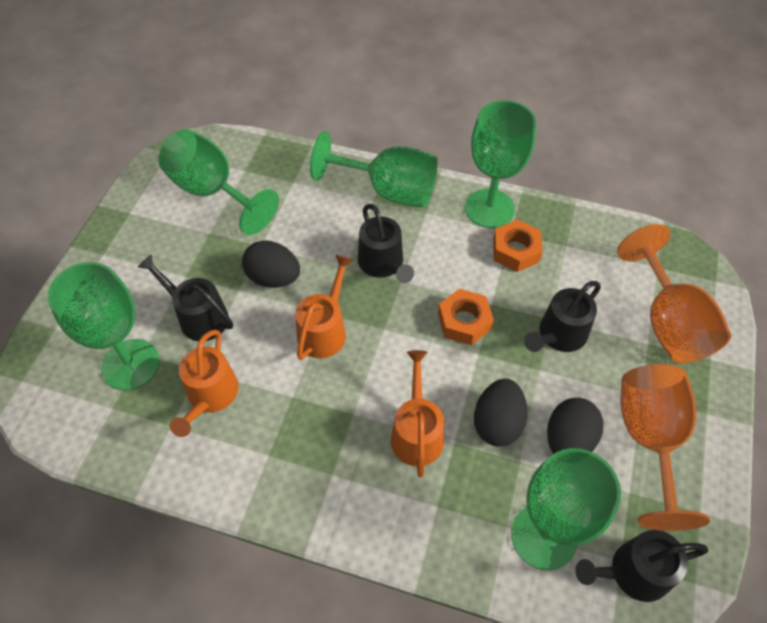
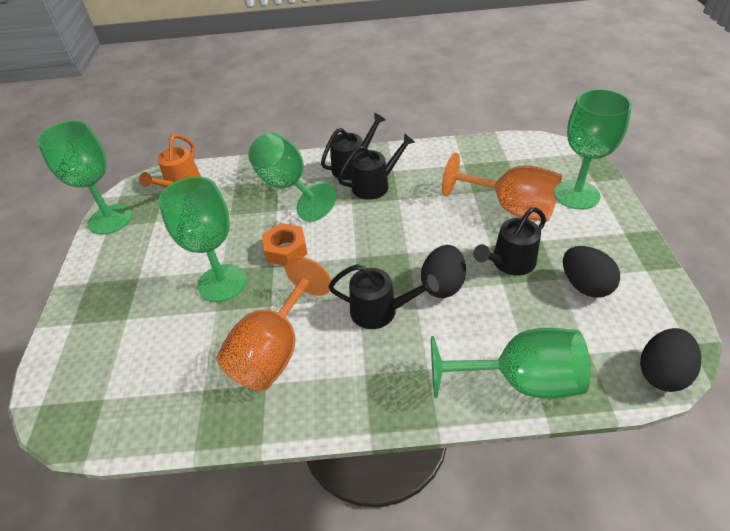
orange nut: [438,289,494,345] [493,219,543,272] = 2 -> [262,223,308,266] = 1
orange watering can: [170,330,239,437] [295,255,353,360] [391,350,444,477] = 3 -> [139,134,201,187] = 1

